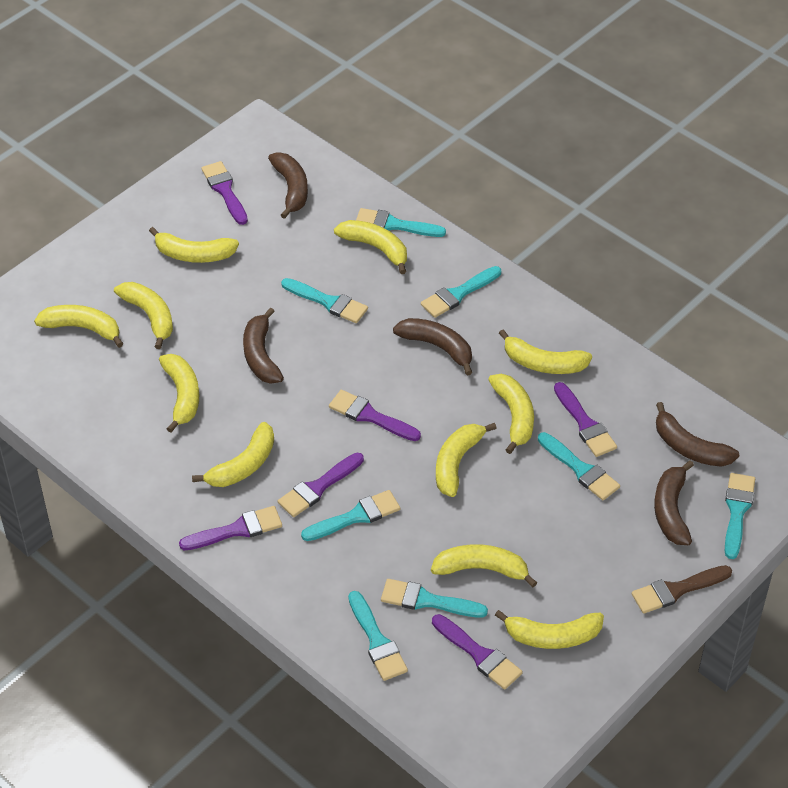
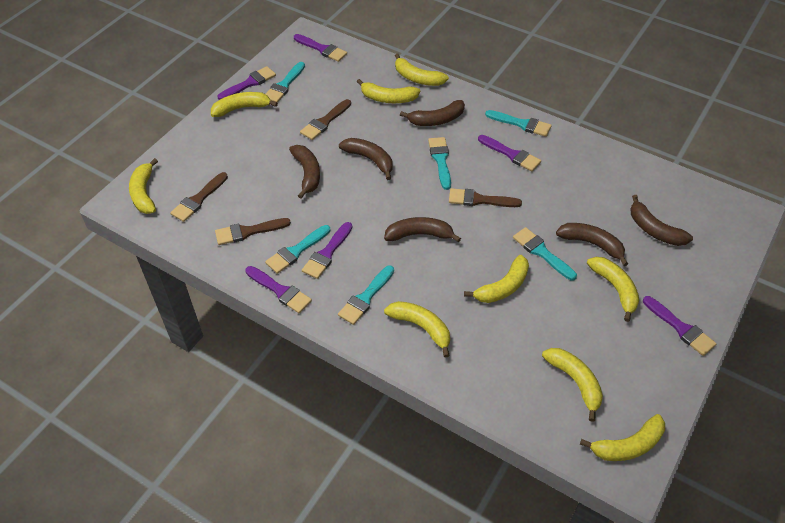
brown banana: [243,308,284,384] [268,152,308,219] [393,318,472,375] [654,460,694,545] [656,402,739,467] = 5 -> [289,145,320,199] [339,138,393,180] [384,217,461,242] [400,100,465,126] [556,223,628,266] [631,195,693,246] = 6
brown brush: [632,565,732,614] = 1 -> [170,172,228,222] [215,218,291,245] [300,99,351,140] [449,188,522,207] = 4
turquoise brush: [281,278,368,323] [301,490,400,541] [348,591,408,681] [356,208,446,237] [381,579,488,618] [421,266,501,318] [538,432,620,500] [725,473,755,559] = 8 -> [265,225,330,274] [266,62,305,103] [338,265,394,325] [428,137,451,190] [485,110,552,137] [513,227,577,280] = 6
yellow banana: [34,305,123,348] [114,282,173,349] [149,227,239,263] [159,354,199,433] [192,422,274,487] [334,220,407,274] [431,544,538,587] [436,423,497,497] [488,374,534,454] [495,610,604,649] [499,329,592,374] = 11 -> [129,158,158,214] [211,92,278,117] [357,79,420,103] [384,301,450,358] [395,54,449,86] [464,255,529,303] [542,348,603,422] [580,414,665,461] [587,257,639,322] = 9

